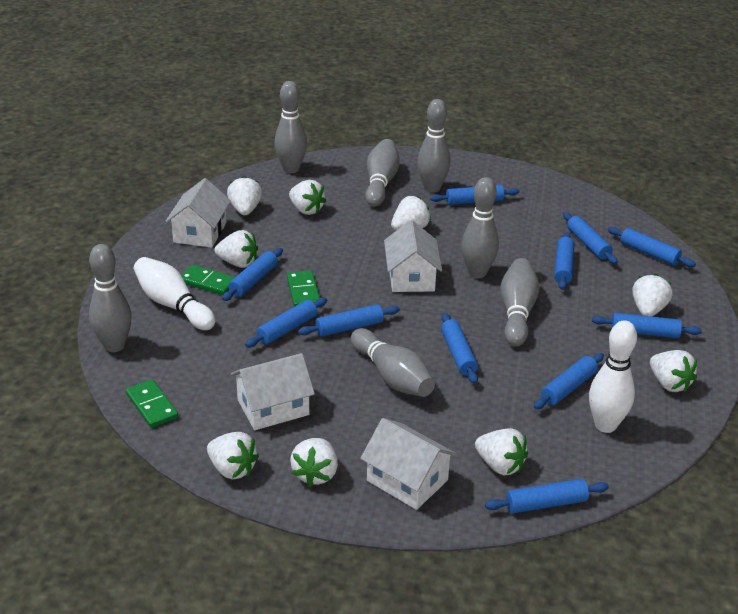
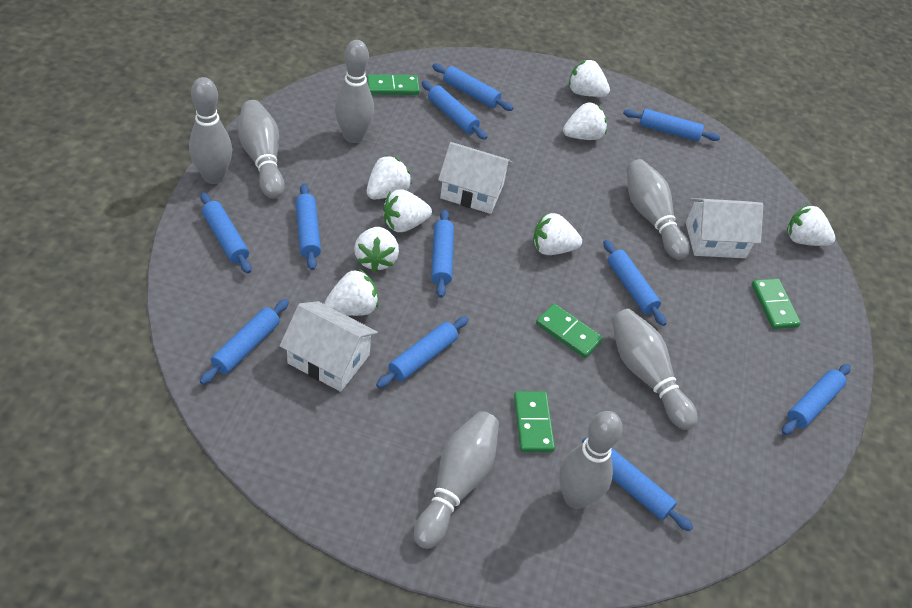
green domino: [126,379,178,428] [181,265,235,295] [287,271,320,307] = 3 -> [367,74,420,95] [514,391,555,452] [536,304,603,358] [751,279,801,329] = 4
white bowling pin: [134,257,215,330] [589,320,637,433] = 2 -> none = 0
white house: [165,178,231,248] [231,353,315,430] [360,418,457,510] [384,220,442,292] = 4 -> [280,301,378,392] [438,142,512,214] [686,198,763,258] = 3
white strawberry: [207,432,259,479] [215,230,258,268] [227,176,262,215] [289,180,326,215] [290,438,338,487] [391,196,431,231] [475,428,528,475] [632,274,673,316] [650,350,697,392] = 9 -> [324,269,378,316] [354,227,399,272] [367,155,412,200] [383,189,432,232] [533,213,582,255] [563,103,607,140] [569,59,610,97] [787,204,835,246] = 8

